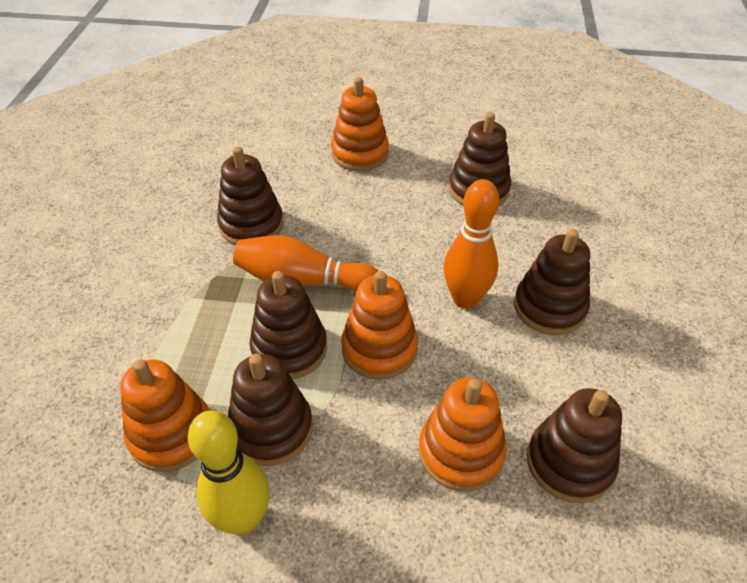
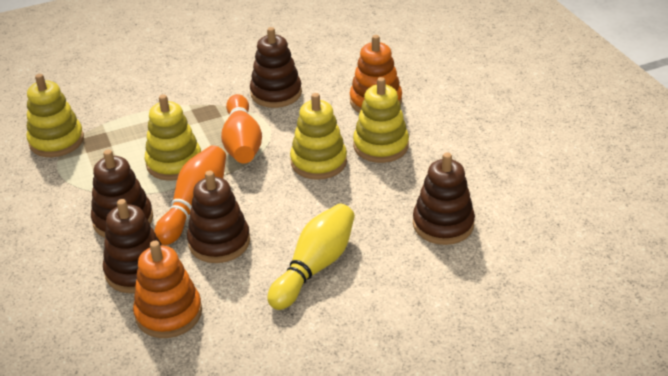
brown stacking toy: [217,147,284,245] [228,354,313,466] [249,271,327,379] [449,112,511,206] [514,229,590,335] [527,388,622,503] = 6 -> [91,150,153,238] [103,199,161,293] [187,171,250,263] [250,27,302,108] [413,153,475,245] = 5
orange stacking toy: [120,359,209,472] [331,77,389,171] [341,271,418,380] [419,378,507,492] = 4 -> [133,241,202,338] [350,35,402,113] = 2
yellow stacking toy: none = 0 -> [27,74,84,157] [145,94,201,181] [290,93,347,180] [353,77,409,163] = 4

